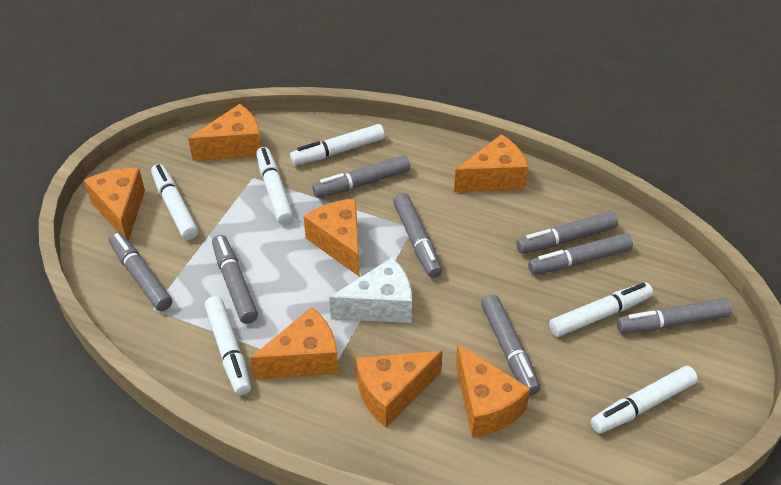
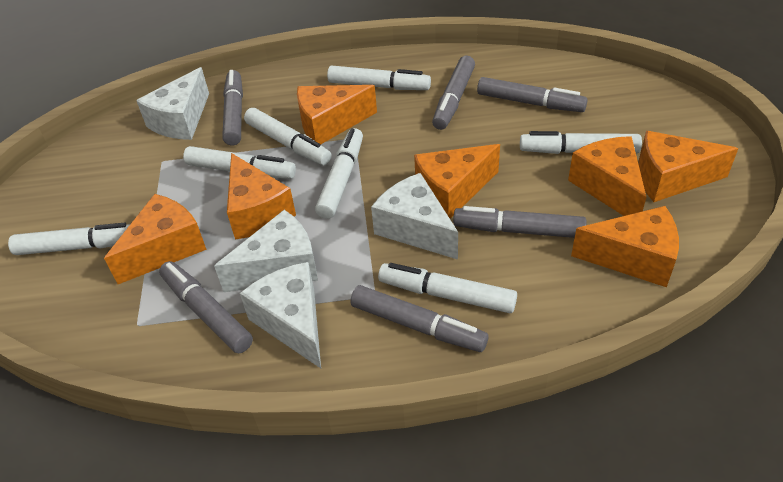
grey marker: [109,232,172,311] [212,235,258,324] [313,155,410,198] [393,193,442,278] [481,295,540,396] [516,211,618,254] [528,233,633,275] [617,298,732,333] = 8 -> [159,261,253,353] [222,70,243,145] [350,285,488,352] [432,56,475,130] [453,206,587,238] [477,77,588,112] = 6
white cheese: [329,257,412,323] = 1 -> [136,67,209,140] [214,210,318,292] [240,262,321,368] [371,173,458,259] = 4
white marker: [151,164,198,240] [205,296,251,395] [256,147,294,225] [290,124,385,165] [549,282,653,337] [591,366,698,434] = 6 -> [8,223,130,255] [183,146,296,179] [244,108,332,165] [315,128,363,219] [327,66,431,90] [378,263,517,313] [520,131,642,154] = 7

